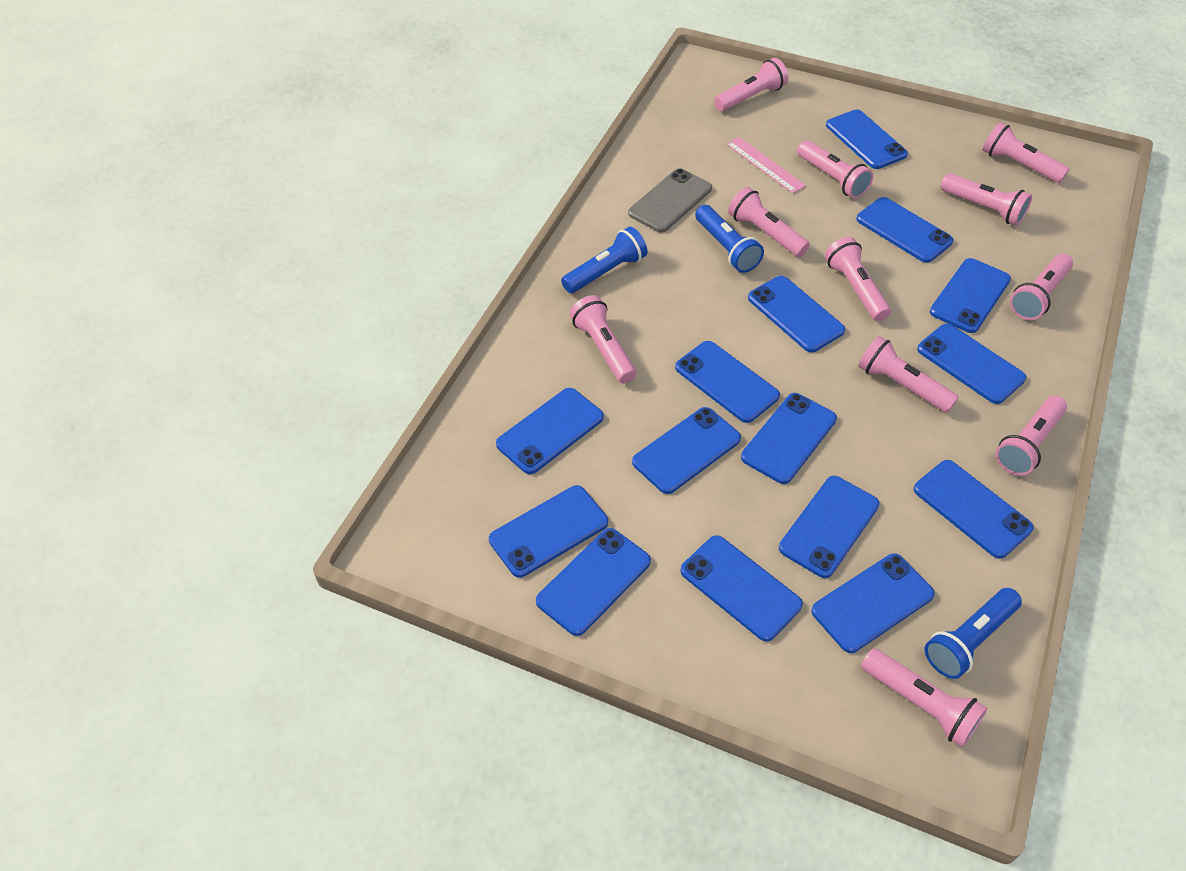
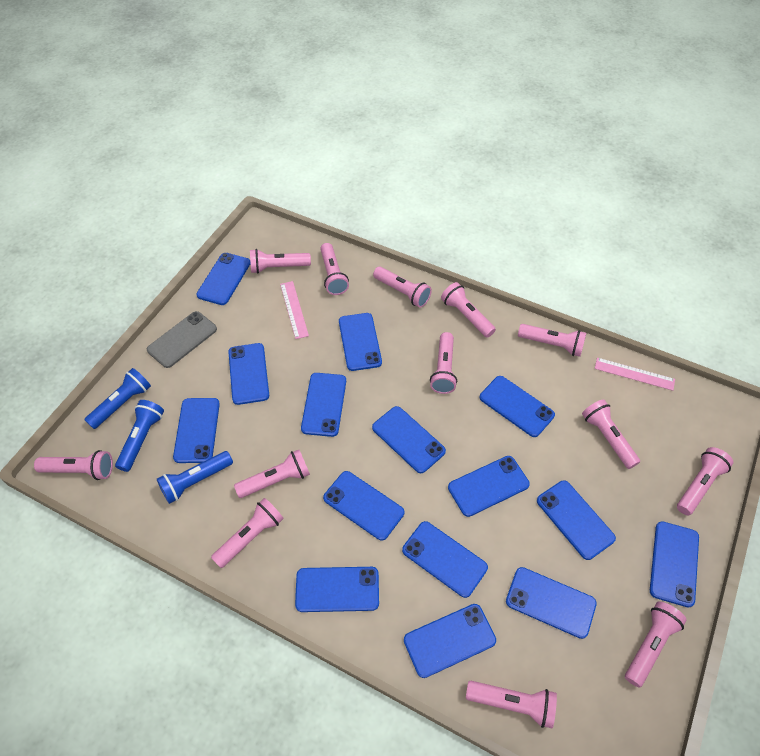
pink flashlight: [570,295,636,383] [714,58,788,111] [728,187,810,257] [797,140,873,199] [825,237,891,321] [858,336,959,413] [861,648,987,748] [941,173,1032,226] [983,122,1069,183] [995,396,1067,476] [1010,254,1073,320] = 11 -> [34,450,113,480] [211,498,284,568] [234,450,310,498] [250,249,311,273] [320,243,349,295] [373,267,432,308] [430,332,457,394] [441,282,496,338] [466,681,557,729] [518,324,586,357] [582,399,640,469] [625,602,687,688] [677,447,733,515] = 13
pink ruler: [726,137,806,193] = 1 -> [280,281,309,339] [595,358,675,391] = 2

